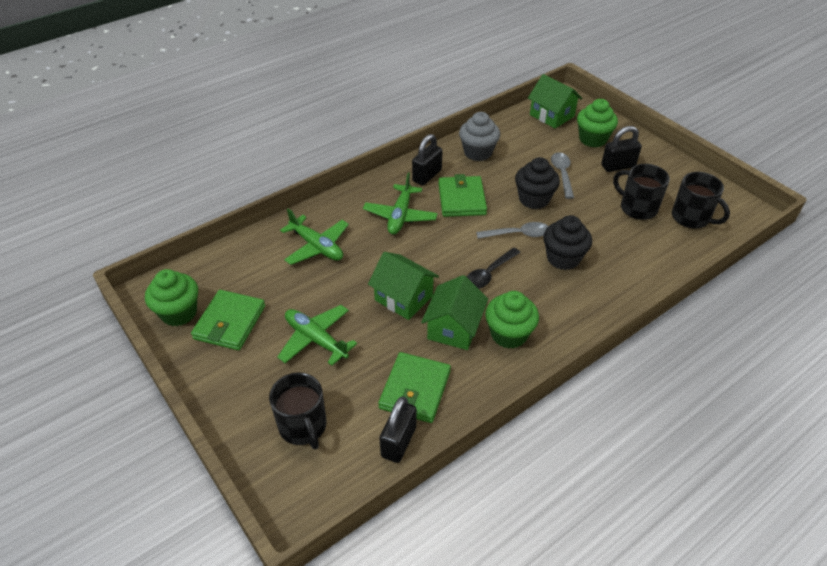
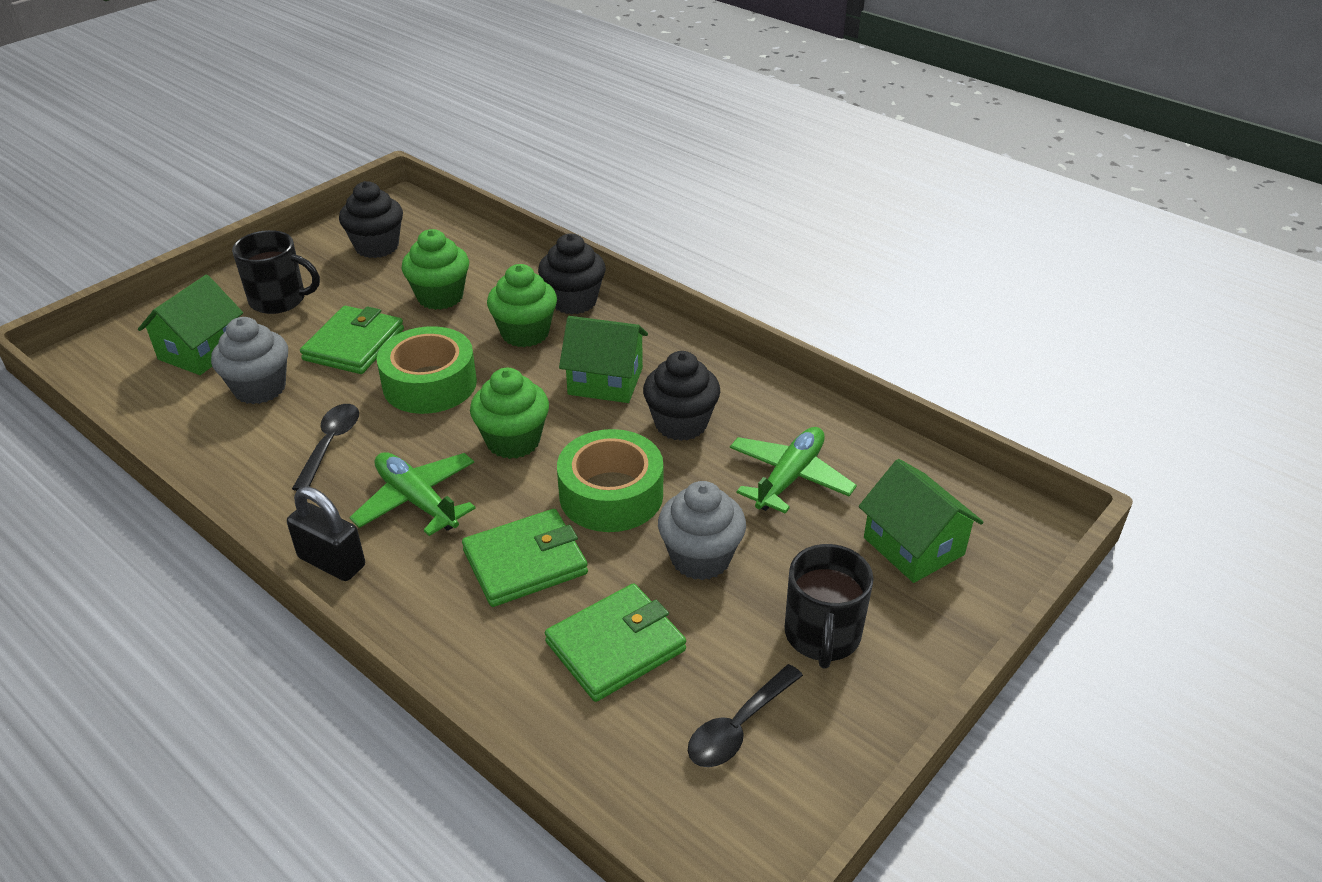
black cupcake: [515,157,560,209] [543,215,592,270] = 2 -> [339,181,403,258] [538,234,606,314] [643,351,720,441] = 3
black mug: [269,372,327,450] [613,164,670,220] [672,172,730,228] = 3 -> [232,230,320,314] [785,544,874,669] = 2
black padlock: [380,397,416,463] [412,134,443,185] [601,126,642,172] = 3 -> [287,487,365,581] = 1
black spoon: [466,248,521,289] = 1 -> [292,404,359,491] [688,664,803,767] = 2
green plane: [277,305,357,366] [280,209,349,265] [363,172,438,235] = 3 -> [349,452,476,536] [730,427,857,514] = 2
green tape: none = 0 -> [377,326,477,414] [557,429,663,532] = 2
grey cupcake: [459,112,500,161] = 1 -> [211,317,288,404] [658,481,746,580] = 2
grey spoon: [476,222,548,239] [551,152,574,199] = 2 -> none = 0

